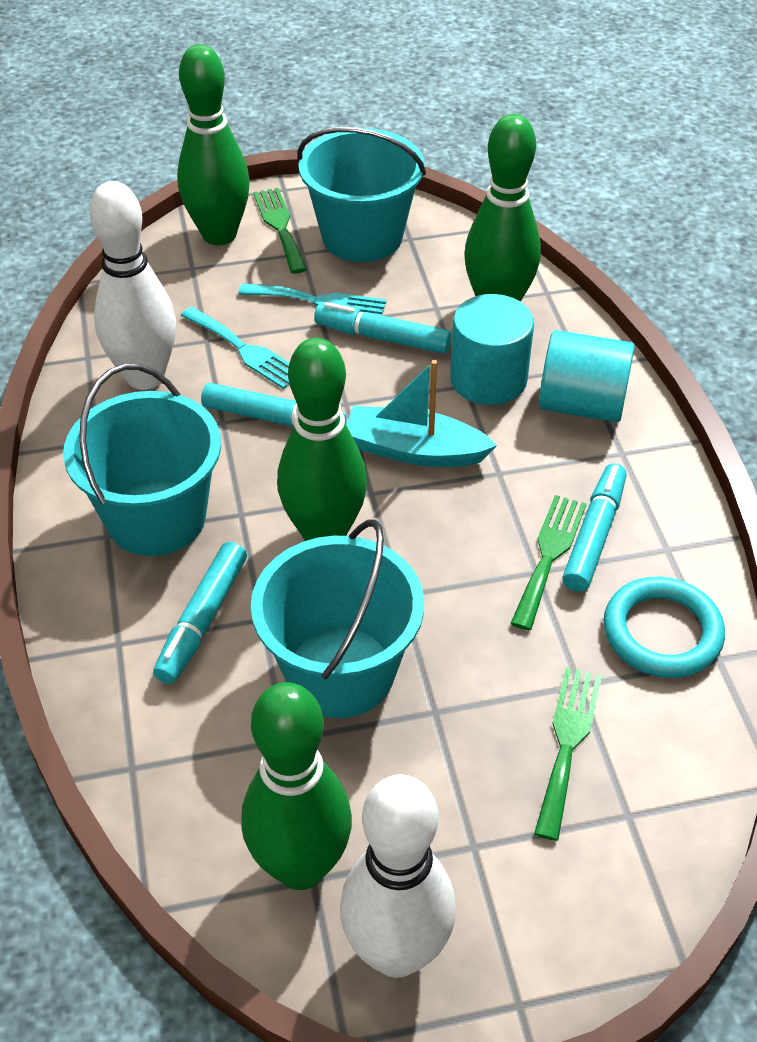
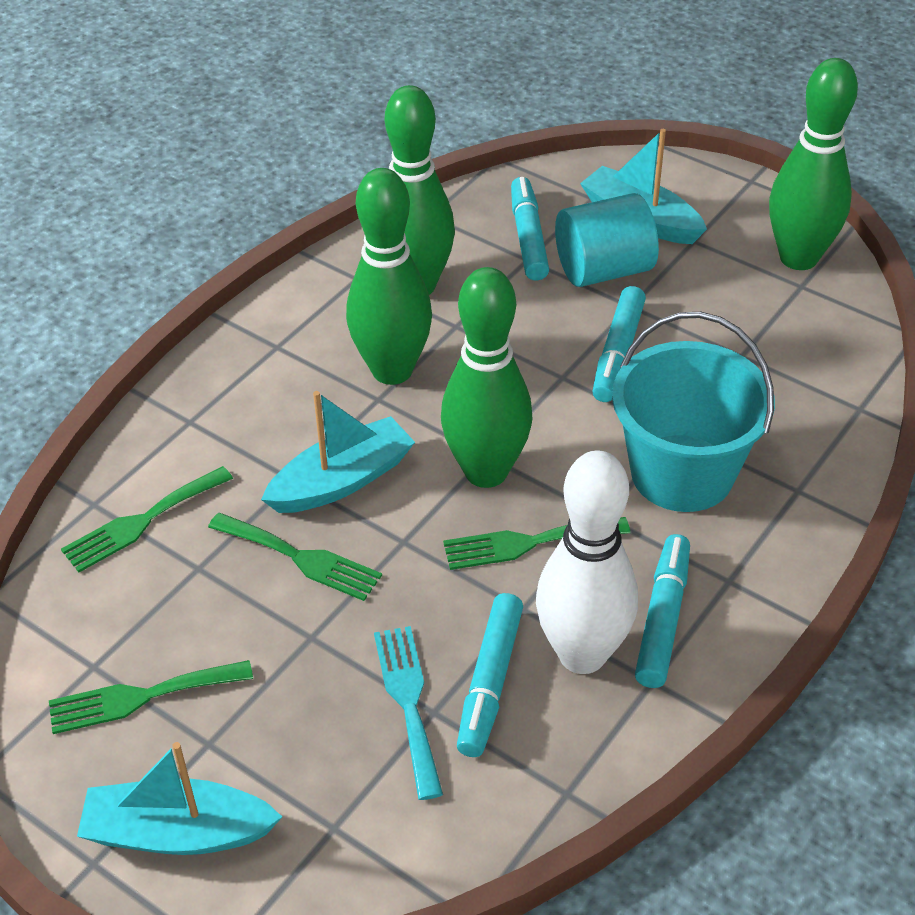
green fork: [253,188,307,274] [510,495,586,630] [534,668,602,841] = 3 -> [49,660,253,734] [61,466,233,572] [208,513,382,601] [443,517,630,570] = 4
turquoise boat: [346,360,497,467] = 1 -> [77,742,282,855] [261,391,415,513] [580,129,707,244] = 3
turquoise bucket: [63,364,221,556] [251,519,424,718] [297,127,426,262] = 3 -> [612,312,775,512] = 1
turquoise cylinder: [450,294,534,405] [539,330,635,422] = 2 -> [555,193,659,287] = 1
turquoise fork: [181,307,290,389] [238,283,387,315] = 2 -> [374,626,443,800] = 1
turquoise ring: [604,577,725,678] = 1 -> none = 0
white bowling pin: [90,181,176,390] [340,774,456,978] = 2 -> [536,450,638,674] = 1

